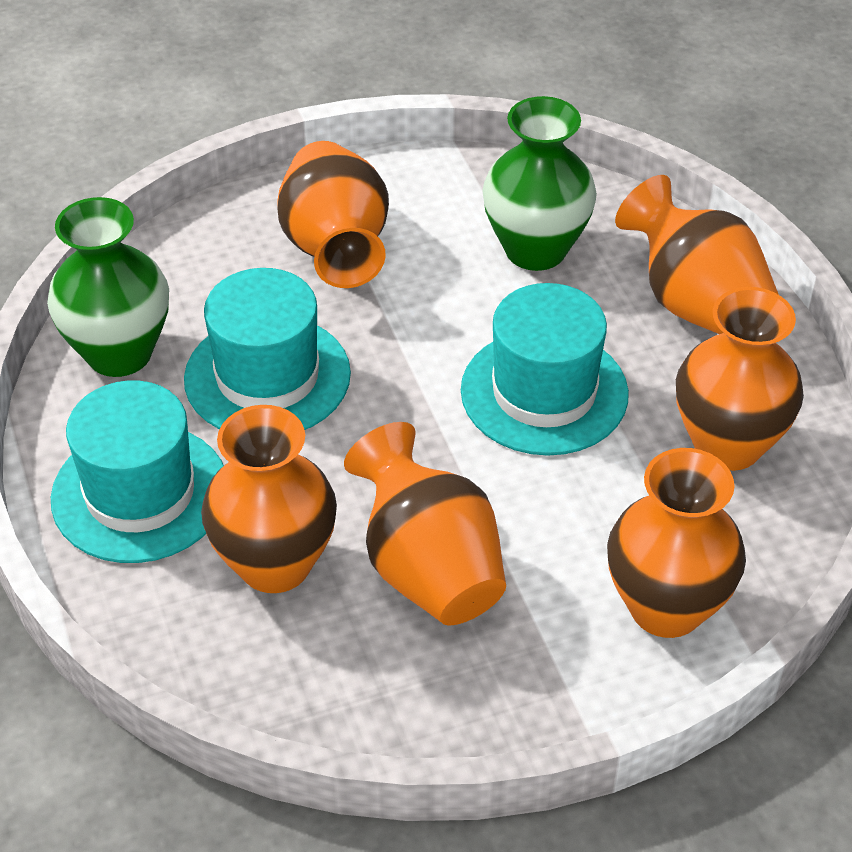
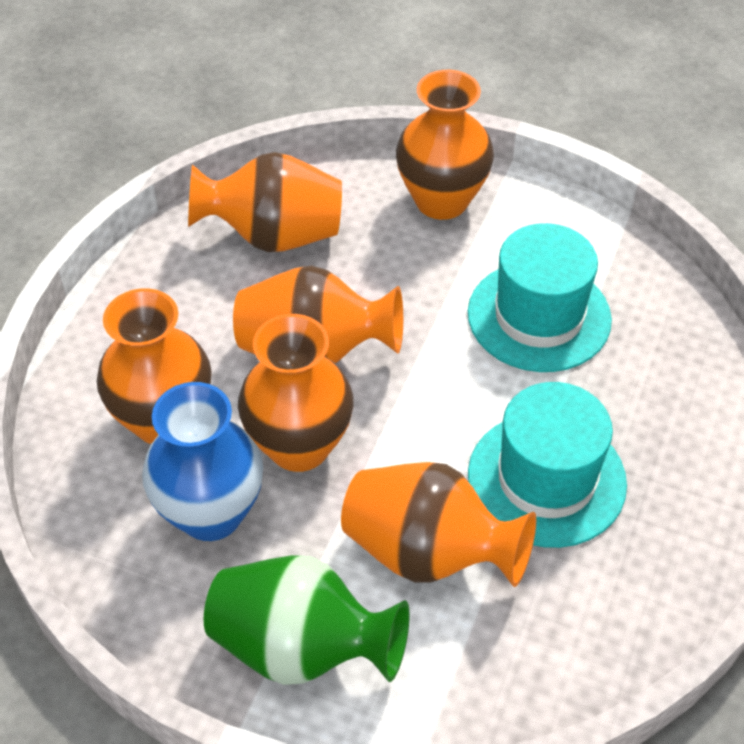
blue vase: none = 0 -> [142,382,263,541] = 1
green vase: [47,197,169,377] [482,96,597,271] = 2 -> [204,555,410,685] = 1
turquoise hat: [51,380,224,563] [184,268,351,430] [461,283,629,456] = 3 -> [468,223,612,372] [468,382,627,548] = 2

